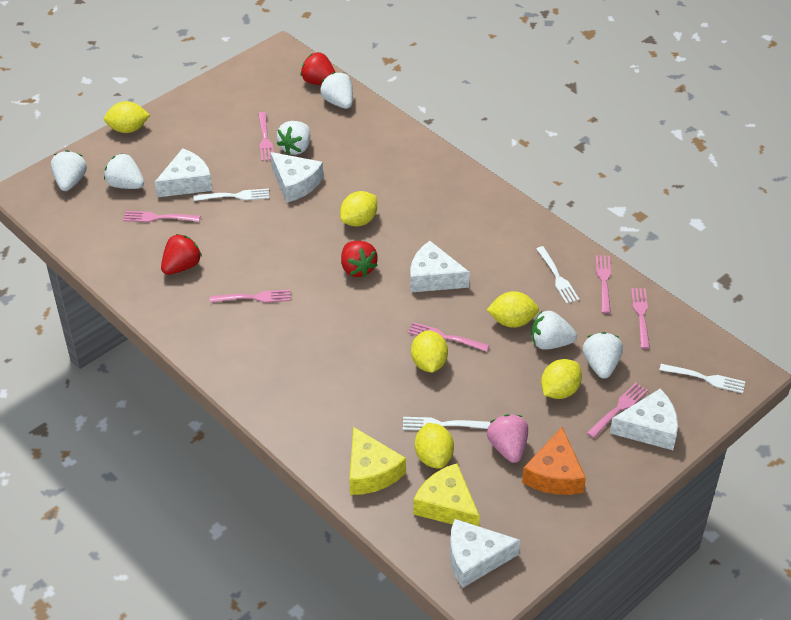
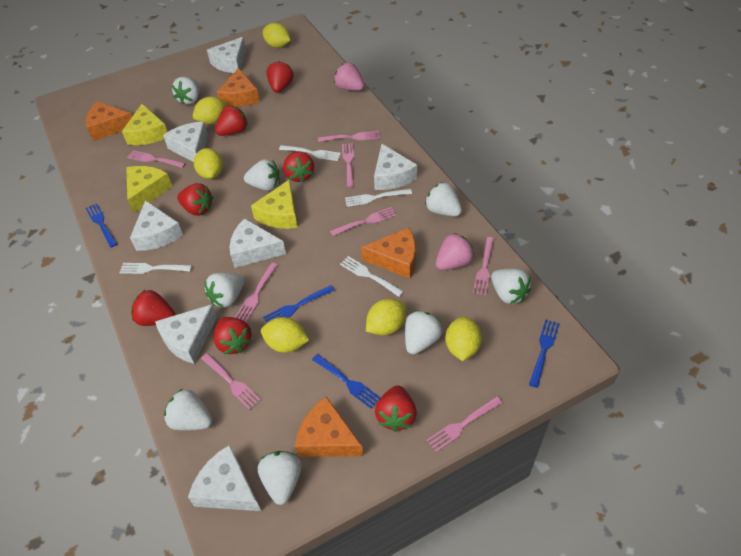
blue fork: none = 0 -> [86,203,117,247] [263,285,335,323] [312,354,381,408] [529,320,560,388] = 4
orange cheese: [522,427,586,495] = 1 -> [86,102,132,141] [217,68,260,107] [295,396,363,457] [361,227,416,279] = 4
pink fork: [123,211,200,222] [210,290,291,303] [258,112,274,161] [408,322,489,352] [587,383,648,438] [595,255,611,314] [631,288,650,349] = 7 -> [127,150,186,168] [201,353,261,410] [235,263,278,323] [318,131,380,142] [330,207,397,236] [342,143,354,188] [427,396,502,452] [473,237,494,295] = 8
pink strawberry: [487,414,528,463] = 1 -> [334,63,364,91] [436,233,474,270] = 2
red strawberry: [161,234,202,275] [300,52,336,85] [341,241,378,278] = 3 -> [131,290,175,326] [177,183,213,216] [214,317,252,354] [215,105,248,136] [267,61,294,93] [283,151,314,183] [375,385,417,432] = 7
white cheese: [155,148,212,198] [270,152,323,203] [410,241,470,293] [450,519,520,588] [610,389,678,450] = 5 -> [130,200,183,251] [155,304,217,364] [163,122,208,162] [188,445,261,511] [207,37,246,73] [230,218,286,268] [374,144,417,190] = 7
white strawberry: [51,150,87,191] [104,153,144,189] [277,121,310,155] [320,72,353,109] [531,311,577,350] [583,332,623,379] = 6 -> [164,389,212,431] [172,77,200,105] [205,273,245,308] [244,159,280,191] [258,451,302,505] [405,310,442,355] [425,182,462,216] [491,269,531,304] = 8
yellow cheese: [350,427,406,495] [413,463,480,526] = 2 -> [122,104,167,145] [126,166,172,213] [251,180,298,229] = 3

